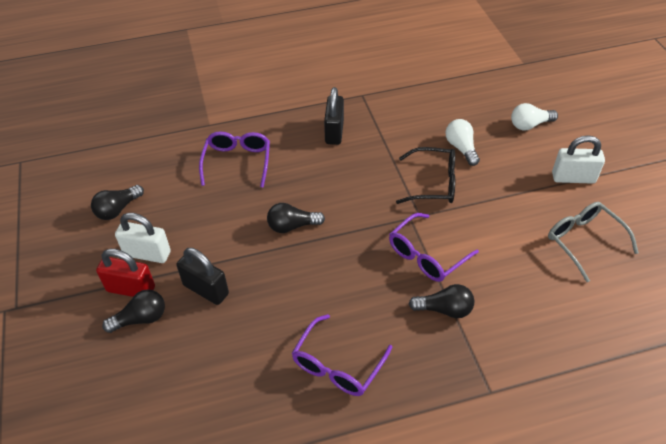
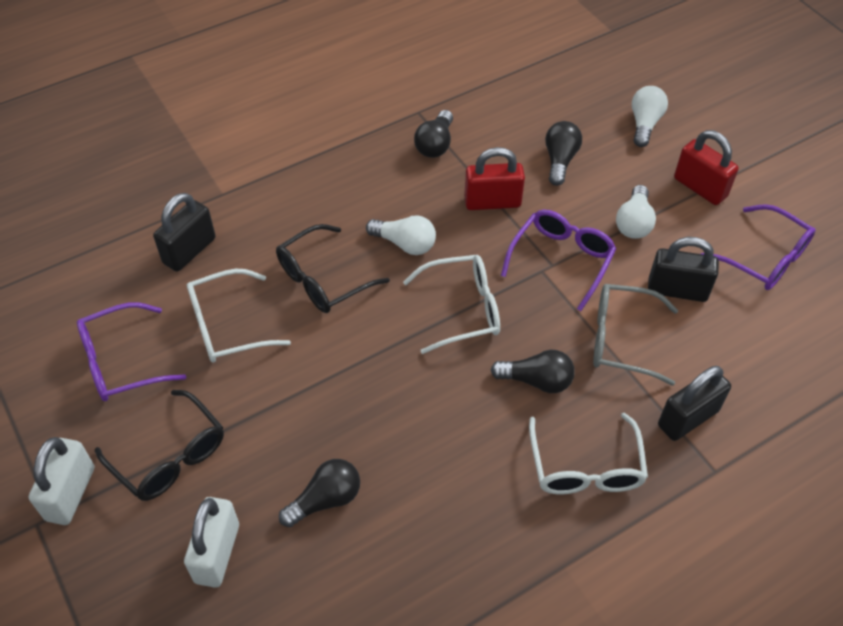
black glasses: [396,147,455,204] = 1 -> [95,390,224,501] [276,224,390,313] = 2
black padlock: [177,248,229,305] [324,87,344,145] = 2 -> [153,193,216,272] [648,237,719,302] [658,366,731,441] = 3
red padlock: [96,249,155,297] = 1 -> [464,147,525,210] [674,130,739,205] = 2
white glasses: none = 0 -> [187,269,291,362] [403,255,500,354] [529,413,648,494] = 3
white light bulb: [445,119,480,166] [511,103,558,130] = 2 -> [366,215,436,255] [616,185,656,239] [632,86,668,147] = 3

